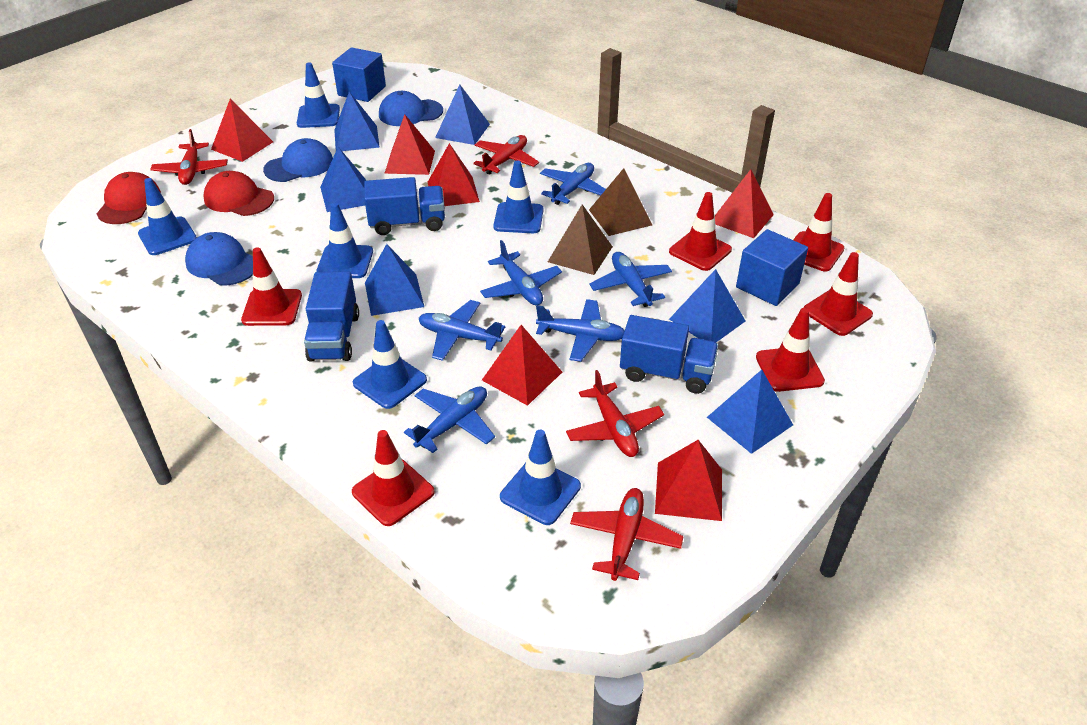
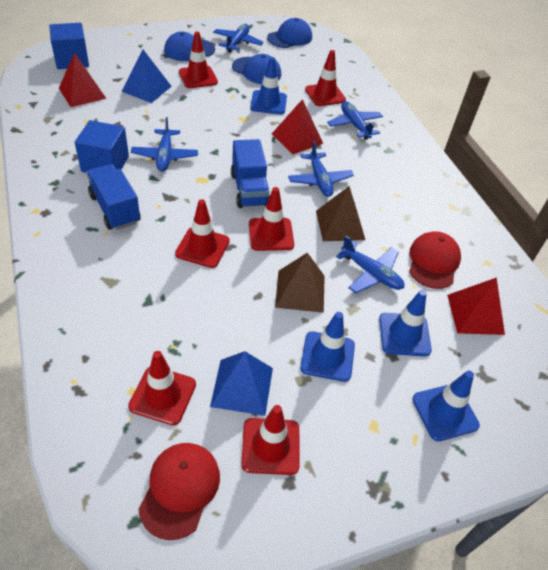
blue plane: [404,386,495,453] [419,300,505,361] [480,240,562,305] [536,299,624,362] [540,163,606,205] [589,252,672,307] = 6 -> [131,117,198,172] [213,24,264,53] [288,141,354,197] [327,101,383,140] [336,235,404,293] = 5
blue pyramid: [320,147,366,212] [334,92,380,151] [365,244,424,316] [435,84,490,145] [669,269,745,342] [707,370,793,454] = 6 -> [122,50,172,103] [210,351,273,416] = 2
blue traffic cone: [138,178,197,255] [297,62,340,128] [316,203,373,278] [353,320,427,409] [493,160,543,233] [500,430,581,525] = 6 -> [250,57,287,114] [300,312,355,382] [379,290,432,357] [412,371,480,441] = 4
blue truck: [304,272,359,362] [364,177,445,235] [620,315,719,394] = 3 -> [87,164,141,230] [231,139,270,208] = 2
red plane: [150,129,228,185] [473,135,539,175] [566,370,664,457] [570,488,684,581] = 4 -> none = 0
red pyramid: [211,99,273,162] [384,114,435,175] [428,143,480,206] [482,325,562,406] [655,440,722,521] [715,169,774,238] = 6 -> [59,53,106,107] [272,99,323,155] [447,277,505,335] = 3

